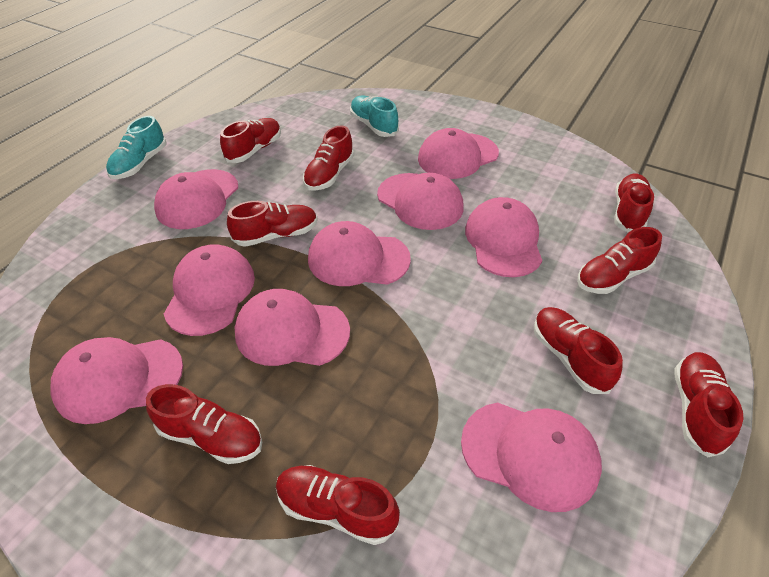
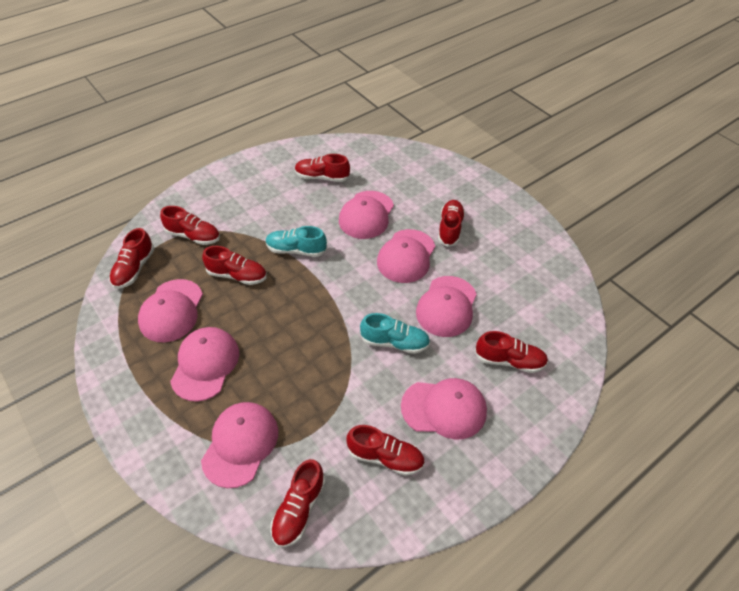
pink cap: [50,337,183,424] [154,169,238,229] [164,244,255,336] [234,289,350,366] [308,221,411,286] [377,173,464,230] [418,128,499,179] [461,403,602,512] [465,197,543,277] = 9 -> [138,279,203,342] [170,327,239,402] [201,402,278,488] [339,191,394,239] [377,229,435,283] [401,378,487,440] [416,276,477,337] = 7
red shoe: [146,384,262,464] [220,118,281,163] [227,201,318,247] [276,465,400,545] [303,125,354,191] [534,307,623,394] [577,227,662,294] [614,173,654,233] [674,352,743,457] = 9 -> [109,228,155,289] [160,206,220,245] [202,246,267,285] [270,459,326,547] [295,154,350,182] [346,425,425,476] [438,200,465,247] [475,331,548,373] = 8

